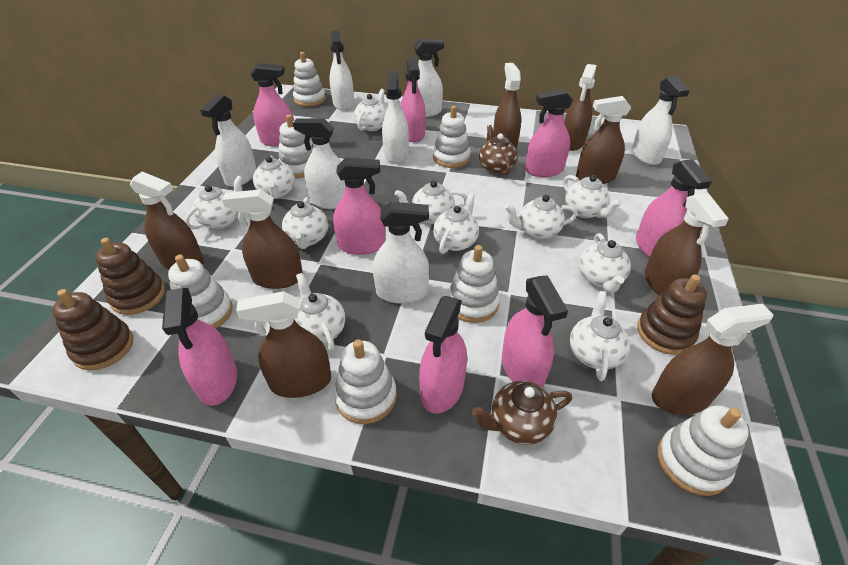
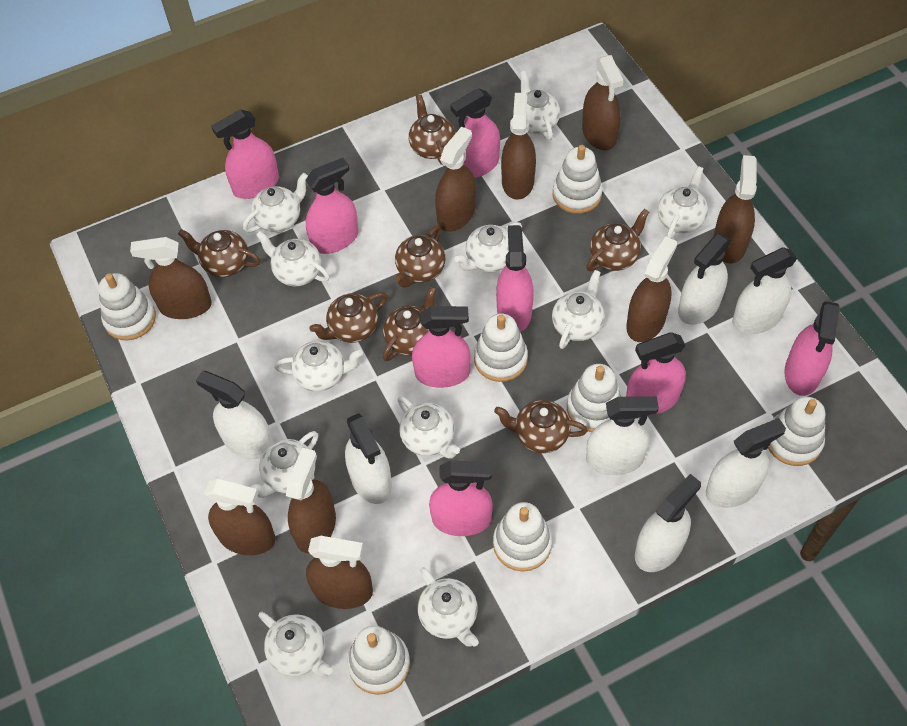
brown spray bottle: [130,172,204,269] [222,189,303,289] [236,291,331,398] [493,63,521,149] [564,64,596,151] [576,96,631,184] [645,193,729,295] [652,304,774,415] = 8 -> [130,237,212,319] [205,479,276,555] [286,448,336,553] [306,536,373,609] [435,127,476,232] [501,93,536,200] [582,55,624,150] [626,236,677,342] [714,155,757,263] = 9
brown stacking toy: [52,289,133,370] [95,238,165,315] [637,274,707,355] = 3 -> none = 0
brown teapot: [472,381,572,445] [479,125,517,175] = 2 -> [178,229,260,277] [310,292,388,343] [383,286,436,361] [395,225,446,288] [409,95,455,165] [494,400,588,453] [586,209,649,271] = 7

